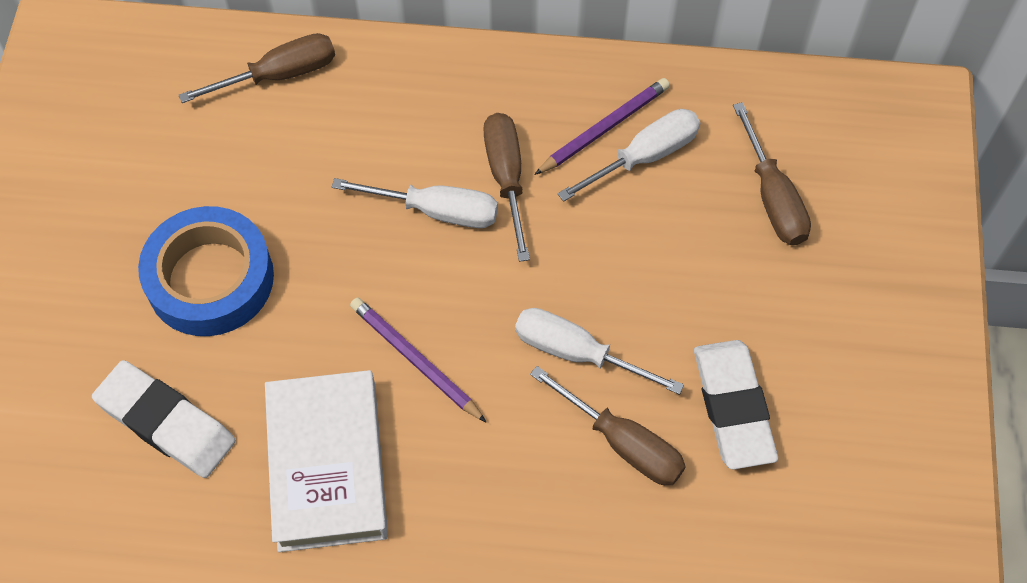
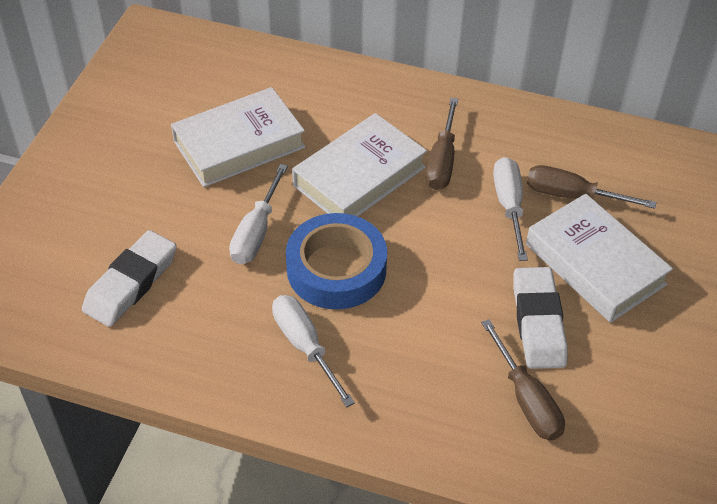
brown screwdriver: [179,33,335,103] [484,113,530,262] [530,366,686,485] [733,102,811,245] = 4 -> [426,98,458,190] [481,319,565,440] [527,165,656,209] = 3
purple pencil: [350,297,486,422] [534,78,670,175] = 2 -> none = 0
white book: [265,370,388,552] = 1 -> [171,87,305,187] [292,113,427,217] [526,194,673,323] = 3

